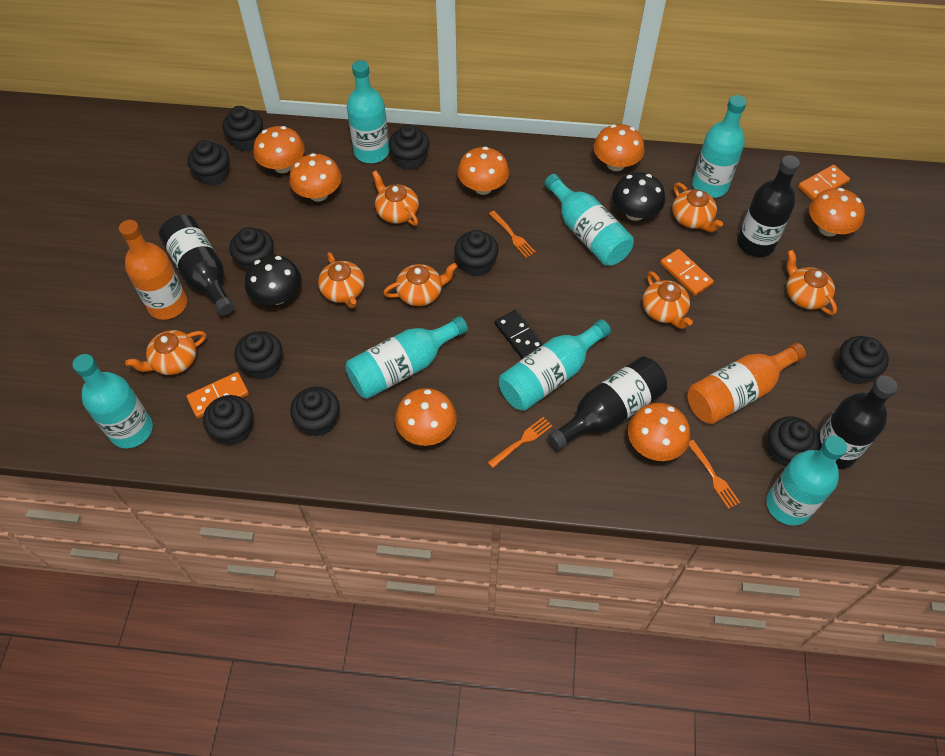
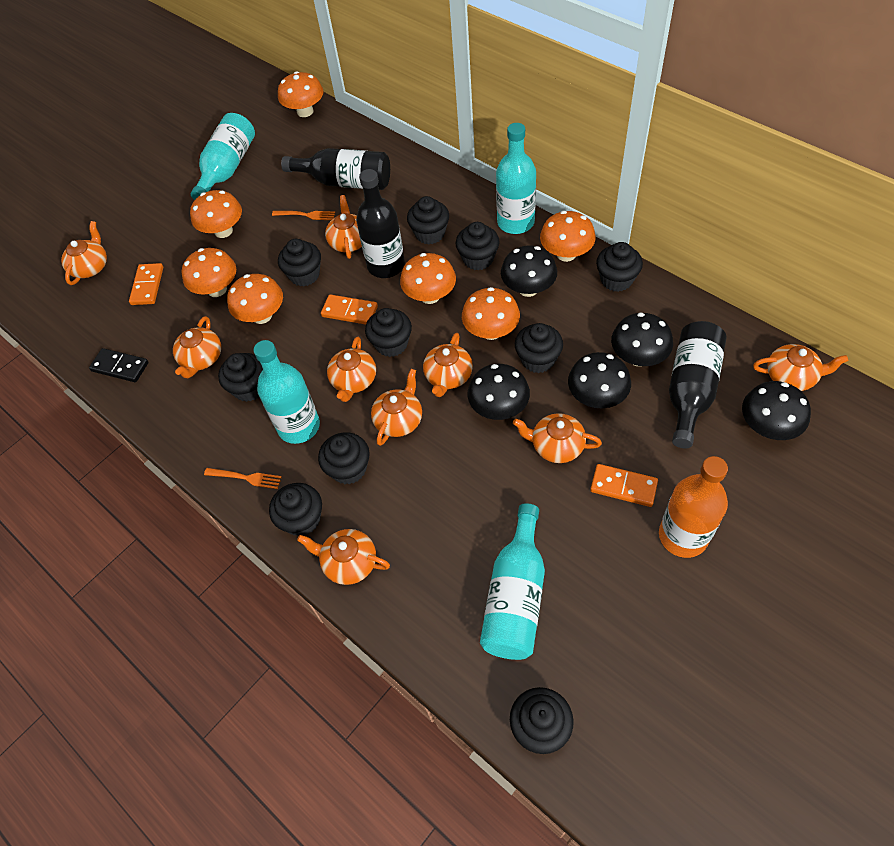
black bottle: [159,215,234,316] [548,356,667,450] [737,155,800,257] [818,376,897,469] = 4 -> [281,148,390,190] [356,169,405,278] [669,321,726,449] = 3
black mushroom: [245,255,301,305] [612,172,665,221] = 2 -> [468,364,530,420] [501,245,557,297] [568,352,631,408] [611,313,673,366] [742,381,811,440] = 5
orange bottle: [119,220,187,320] [688,343,806,424] = 2 -> [659,456,728,558] = 1
orange fork: [488,417,552,468] [489,211,536,258] [688,440,740,509] = 3 -> [204,468,282,489] [272,211,335,220] = 2
orange teapot: [125,330,206,375] [318,252,365,308] [372,171,419,226] [383,263,458,306] [643,271,693,329] [672,182,723,232] [786,250,837,315] = 7 -> [61,221,107,285] [173,316,221,378] [297,529,390,585] [325,195,362,259] [327,337,376,402] [371,369,422,446] [423,333,473,397] [513,413,602,463] [753,344,848,391] = 9
turquoise bottle: [72,354,153,448] [345,316,468,399] [347,60,389,163] [499,319,611,411] [544,174,634,266] [692,95,747,198] [766,436,847,526] = 7 -> [191,113,255,200] [254,340,320,444] [480,503,545,660] [496,123,536,234] = 4

